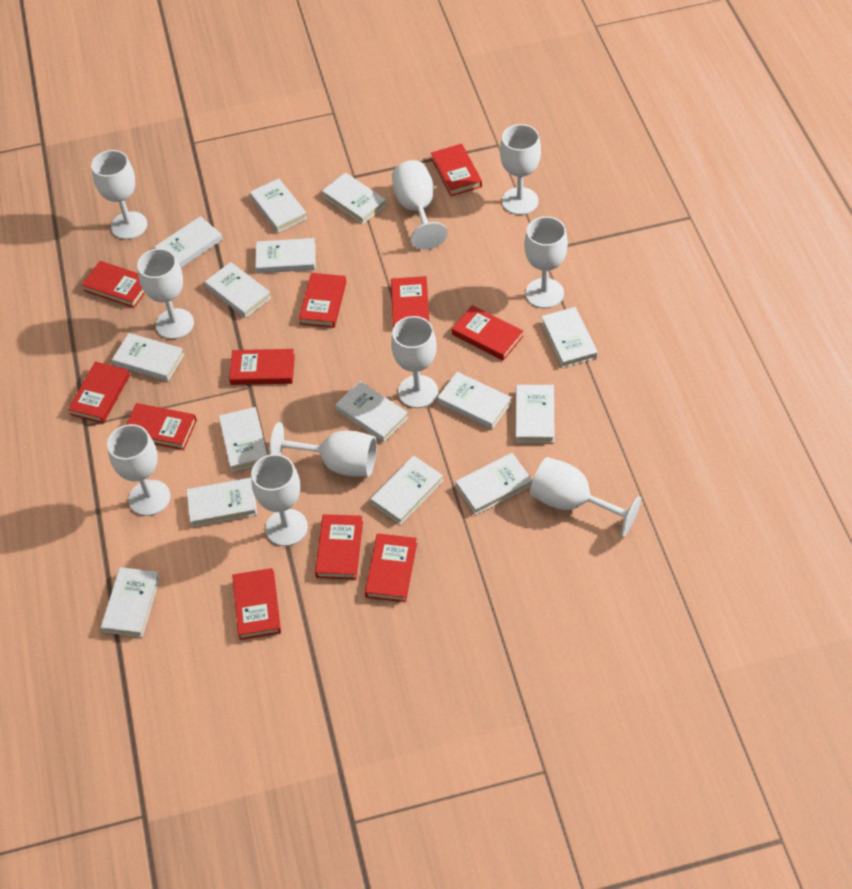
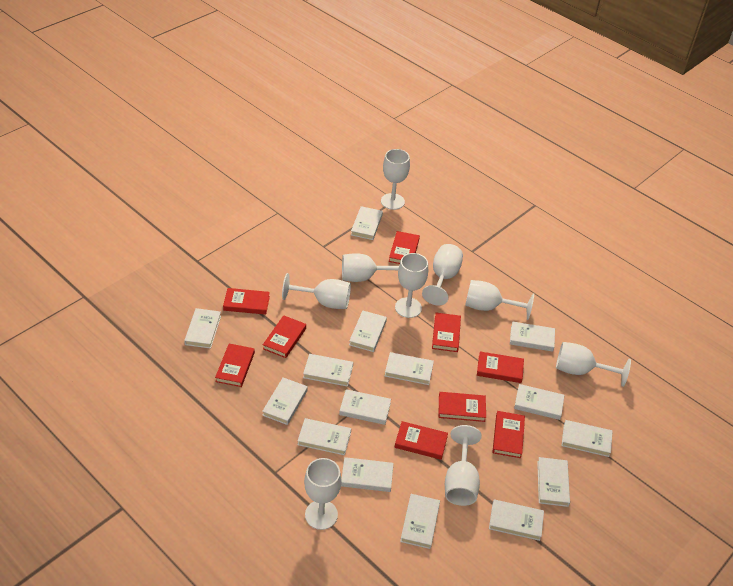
red book: [68,362,130,423] [82,261,145,308] [126,403,197,450] [229,349,295,385] [232,568,281,640] [299,273,346,328] [315,514,363,580] [365,533,417,602] [391,276,429,327] [431,144,482,196] [452,305,523,361] = 11 -> [215,344,255,387] [223,288,270,315] [263,315,306,358] [389,231,420,264] [395,421,448,460] [432,313,461,352] [439,392,486,422] [477,351,524,383] [492,411,525,458] = 9
white goblet: [91,150,147,239] [107,424,170,516] [137,248,194,339] [251,454,308,546] [269,422,377,477] [391,316,438,408] [392,160,448,250] [500,124,541,215] [524,216,568,308] [530,457,641,537] = 10 -> [282,273,351,309] [304,458,341,530] [342,253,399,282] [381,149,410,210] [395,253,428,318] [422,244,463,306] [445,425,482,506] [465,280,534,320] [556,342,631,387] = 9

